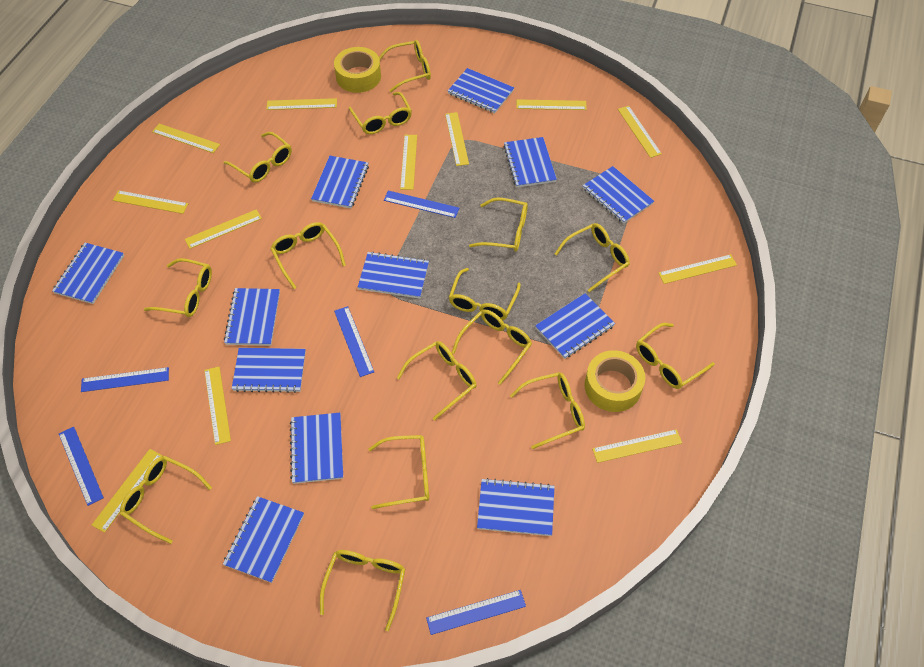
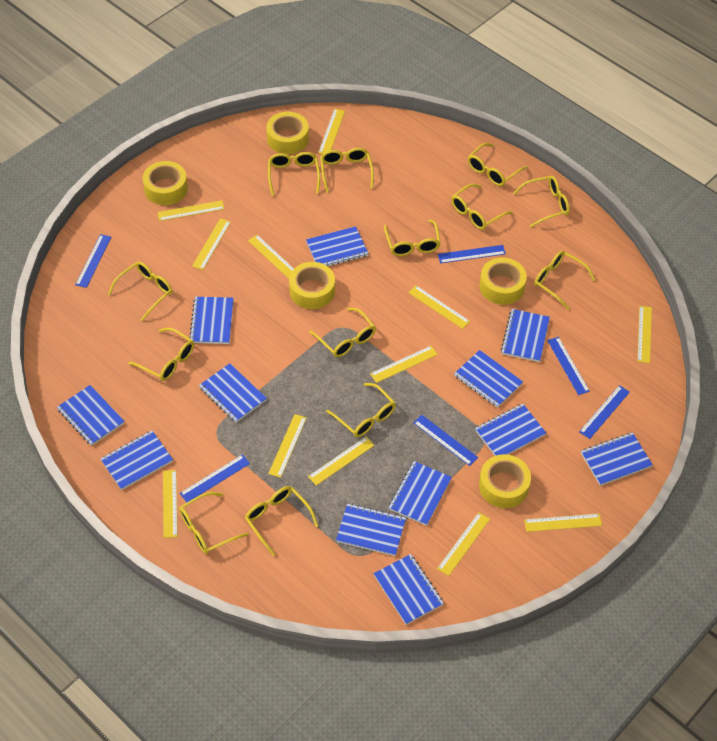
blue ruler: [59,427,104,506] [81,367,169,392] [334,306,374,377] [384,191,459,218] [426,590,526,635] = 5 -> [75,234,111,288] [180,454,250,502] [414,415,478,466] [438,245,506,263] [547,337,590,395] [579,385,630,439] = 6
yellow glasses: [120,456,212,544] [144,258,212,317] [224,132,292,182] [270,222,346,289] [320,550,405,631] [349,92,412,134] [369,435,429,509] [379,40,431,92] [397,341,477,420] [448,268,521,320] [451,310,532,385] [469,198,528,252] [510,372,585,449] [555,223,630,292] [636,323,715,389] = 15 -> [108,261,172,321] [128,327,194,381] [179,492,249,554] [245,486,318,556] [268,152,320,196] [309,308,376,357] [320,148,374,193] [326,383,396,437] [384,220,441,256] [451,184,513,230] [468,143,528,186] [513,176,570,227] [534,251,595,310] = 13
yellow tape: [334,47,381,93] [584,350,646,412] = 2 -> [143,161,188,205] [266,112,309,154] [289,262,335,309] [479,258,527,305] [479,454,531,508] = 5

